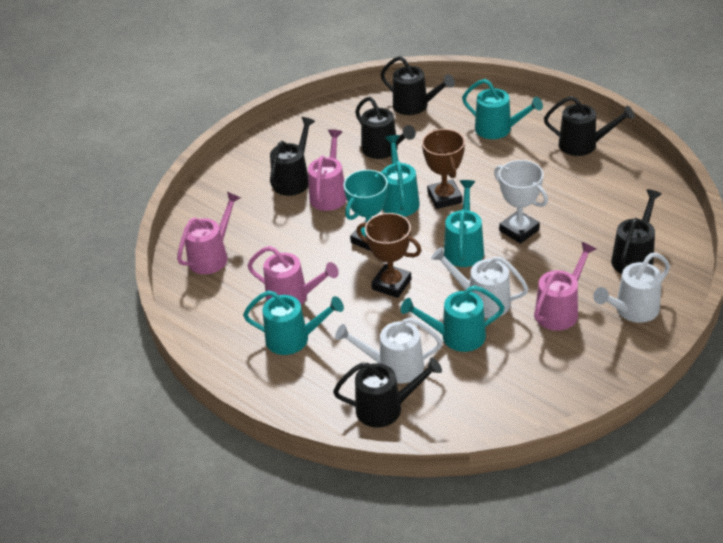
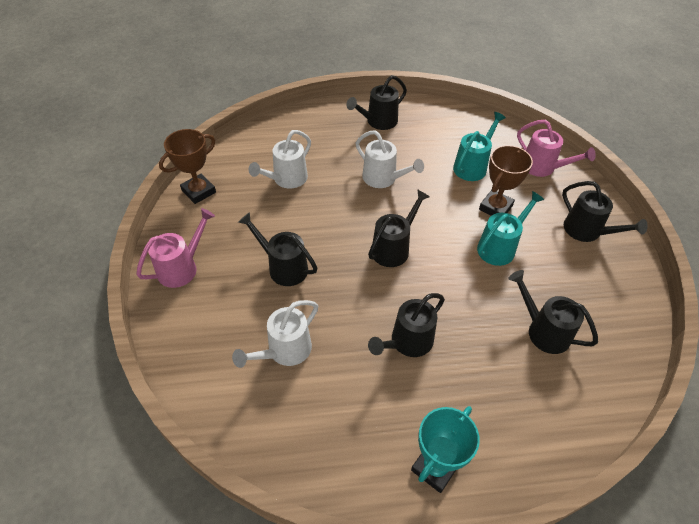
pink watering can: [177,192,241,274] [247,246,339,305] [308,129,347,211] [534,242,596,331] = 4 -> [136,208,215,288] [517,120,596,177] = 2
turquoise watering can: [243,291,344,355] [382,135,420,217] [401,285,505,352] [444,180,484,267] [462,79,543,139] = 5 -> [453,112,506,181] [477,191,545,266] = 2
white trophy: [494,160,548,244] = 1 -> none = 0

